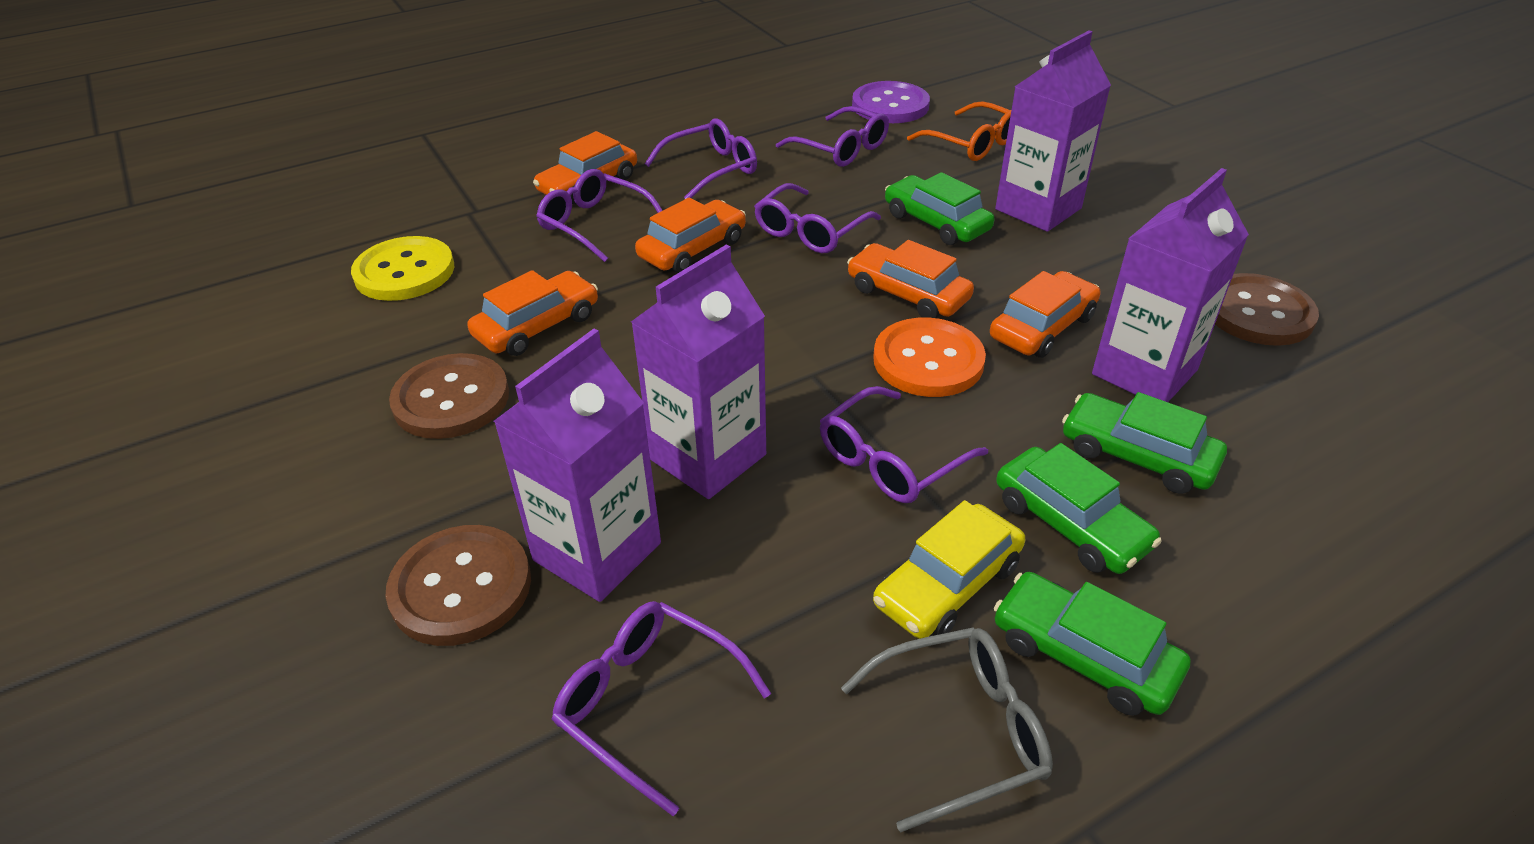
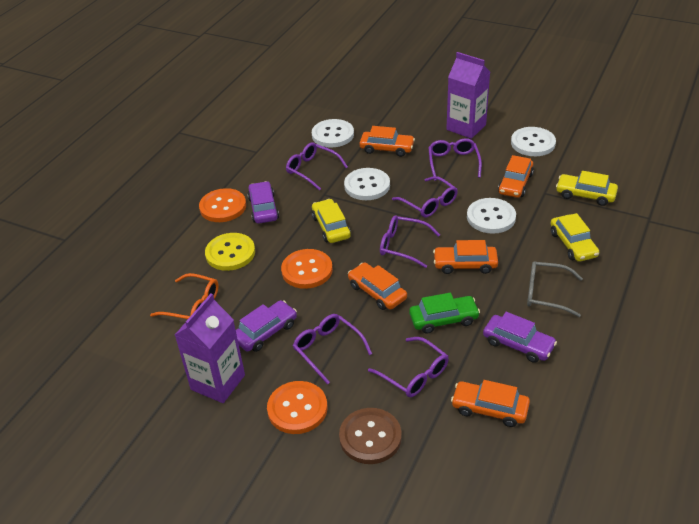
brown button: [386,525,531,646] [389,353,509,439] [1215,273,1319,346] = 3 -> [339,408,402,464] = 1
green car: [885,172,995,245] [994,572,1191,716] [996,443,1162,574] [1062,392,1227,494] = 4 -> [409,293,480,334] = 1
orange button: [873,318,986,397] = 1 -> [199,188,246,222] [267,381,327,434] [281,249,333,289] = 3
purple button: [852,81,930,123] = 1 -> none = 0
purple car: none = 0 -> [236,300,297,352] [247,181,279,224] [483,312,557,363] = 3
purple carton: [494,329,661,602] [631,245,766,499] [995,30,1111,232] [1092,168,1249,402] = 4 -> [175,294,245,403] [446,52,490,139] = 2
white button: none = 0 -> [312,119,354,148] [344,168,390,200] [467,198,516,234] [511,127,556,156] = 4
yellow car: [873,500,1025,639] = 1 -> [312,199,351,243] [551,213,599,262] [556,171,618,206] = 3

